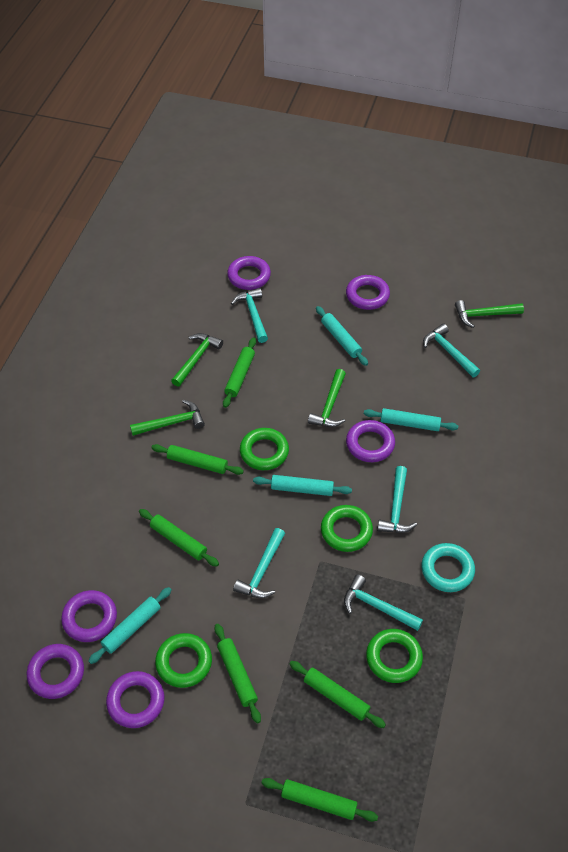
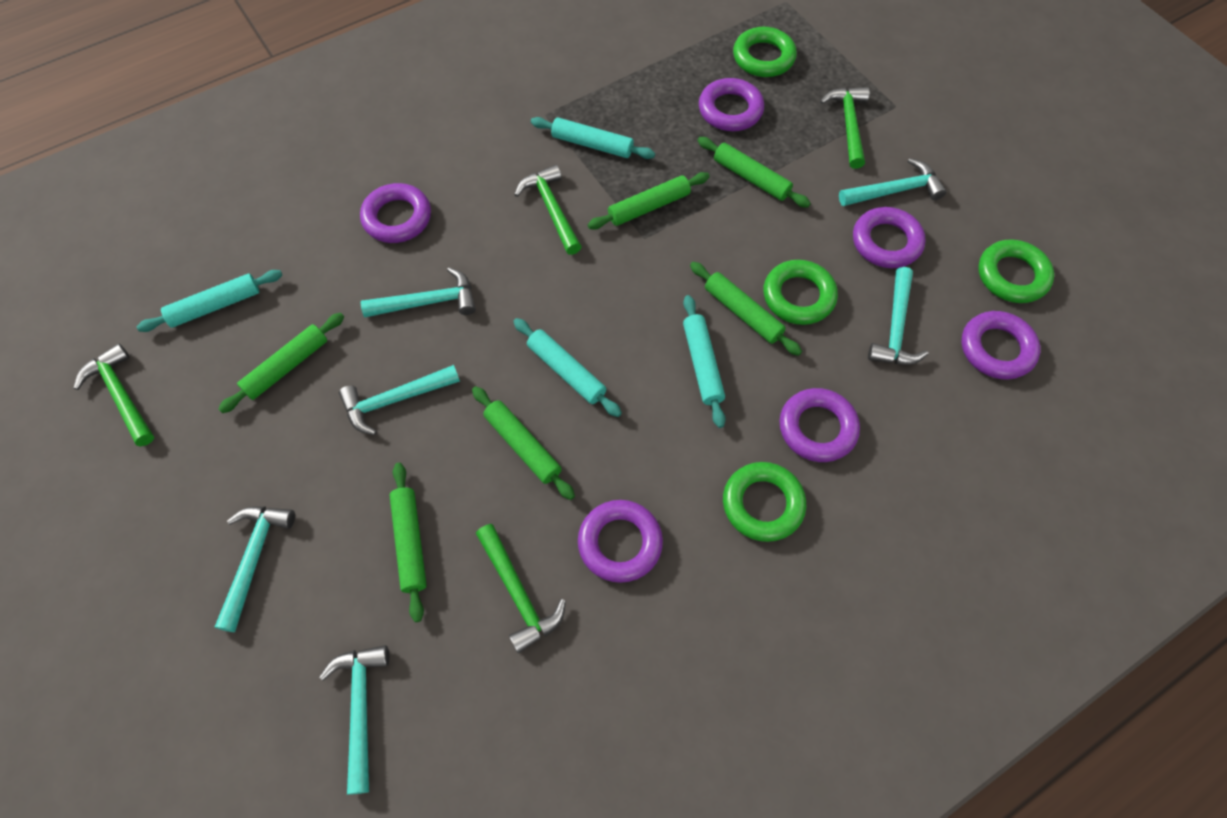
turquoise hammer: [231,288,268,343] [233,528,285,598] [344,574,423,631] [377,466,417,533] [423,324,480,377] = 5 -> [215,506,295,632] [319,645,389,795] [339,365,460,435] [361,267,476,317] [839,158,947,206] [868,267,928,365] = 6
turquoise ring: [421,543,475,592] = 1 -> none = 0

